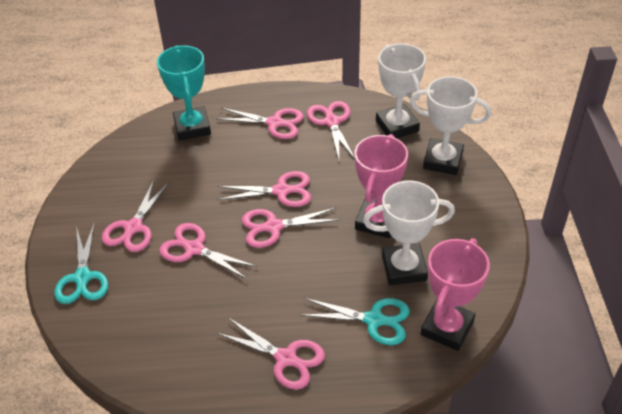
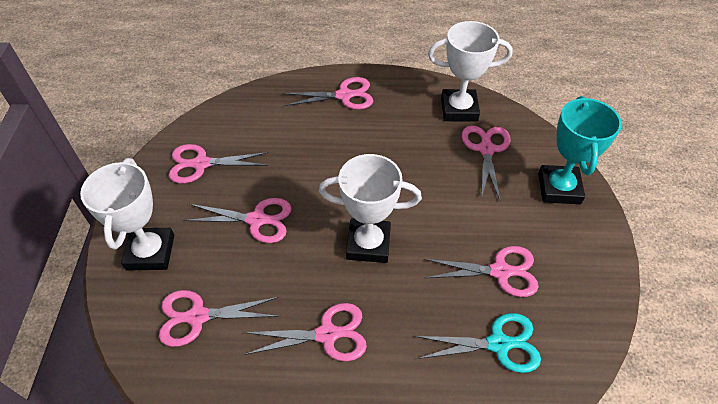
pink trophy: [355,134,408,238] [421,238,490,351] = 2 -> none = 0
turquoise scissors: [55,224,108,304] [301,298,410,345] = 2 -> [415,313,541,373] = 1

